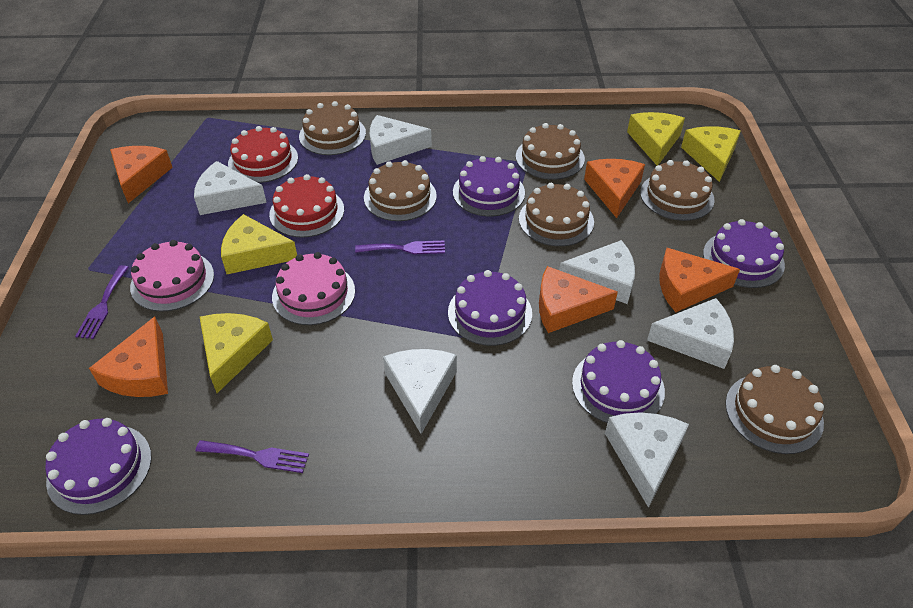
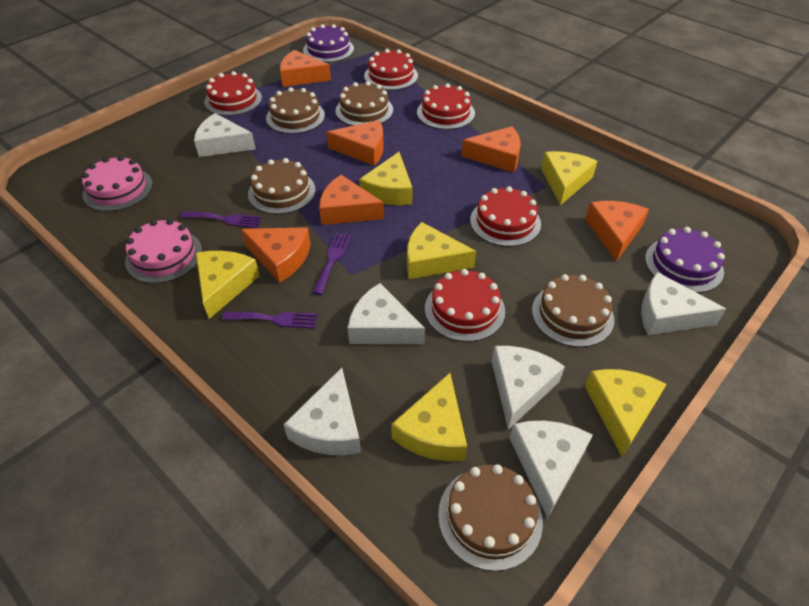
brown cake: [299,101,366,155] [364,160,437,221] [516,123,585,180] [519,183,594,246] [640,160,715,221] [725,365,824,454] = 6 -> [248,158,316,214] [266,87,325,134] [335,81,393,126] [438,464,543,571] [532,274,614,347] = 5
orange cheese: [89,317,168,397] [110,146,173,203] [539,266,618,333] [584,159,645,218] [659,248,740,312] = 5 -> [241,227,311,283] [280,50,331,87] [319,175,384,225] [327,120,384,166] [461,126,521,173] [585,201,649,262] = 6
purple cake: [45,418,152,515] [448,270,532,346] [453,156,525,216] [572,340,665,423] [703,219,785,288] = 5 -> [303,24,354,63] [645,227,725,293] = 2
red cake: [228,126,298,183] [269,174,344,238] = 2 -> [204,71,262,116] [364,49,418,90] [417,83,475,130] [425,269,505,342] [470,186,541,247] = 5
yellow cheese: [200,313,273,393] [221,214,297,274] [627,112,685,166] [681,126,741,182] = 4 -> [196,251,260,319] [359,152,413,205] [391,373,467,461] [407,222,476,279] [541,151,598,205] [585,369,667,457] = 6

